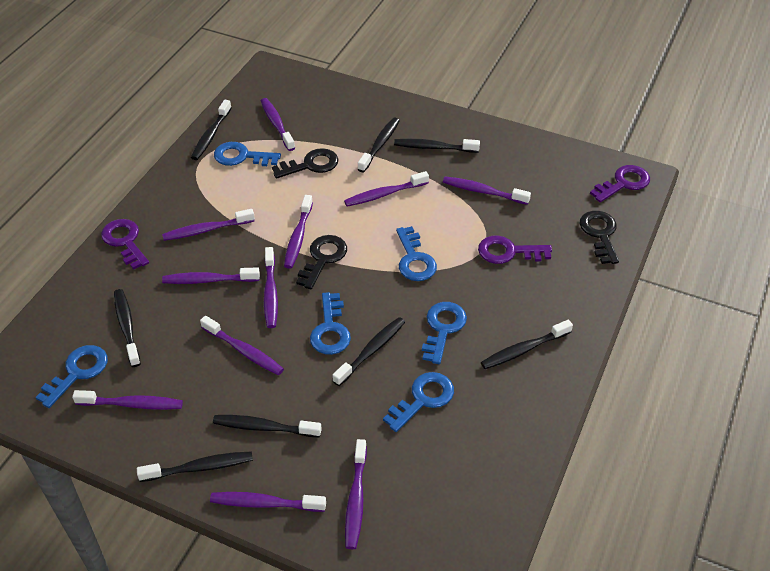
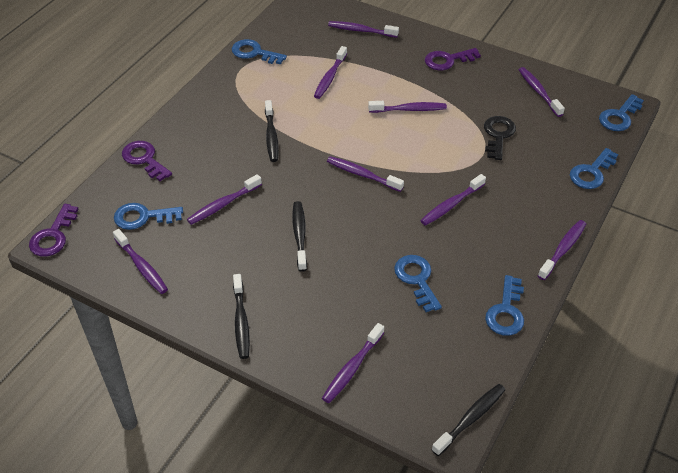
black key: [272,148,338,179] [296,235,347,289] [580,211,619,264] = 3 -> [484,116,516,160] = 1
black toothbrush: [114,289,141,367] [137,451,253,482] [191,100,231,160] [213,415,322,438] [332,317,405,386] [358,118,400,172] [394,138,480,153] [481,320,573,369] = 8 -> [233,274,250,359] [265,100,279,162] [292,201,307,272] [431,384,505,456] = 4
purple toothbrush: [72,390,183,410] [162,209,255,241] [162,267,260,284] [200,316,284,376] [210,492,326,512] [261,98,295,151] [264,247,278,328] [284,195,313,269] [344,171,429,207] [345,439,367,549] [443,176,531,205] = 11 -> [113,229,168,294] [187,174,262,225] [314,46,347,99] [322,323,384,403] [327,156,404,192] [328,21,399,38] [368,101,447,113] [420,174,486,226] [519,67,565,117] [538,220,586,280] = 10

